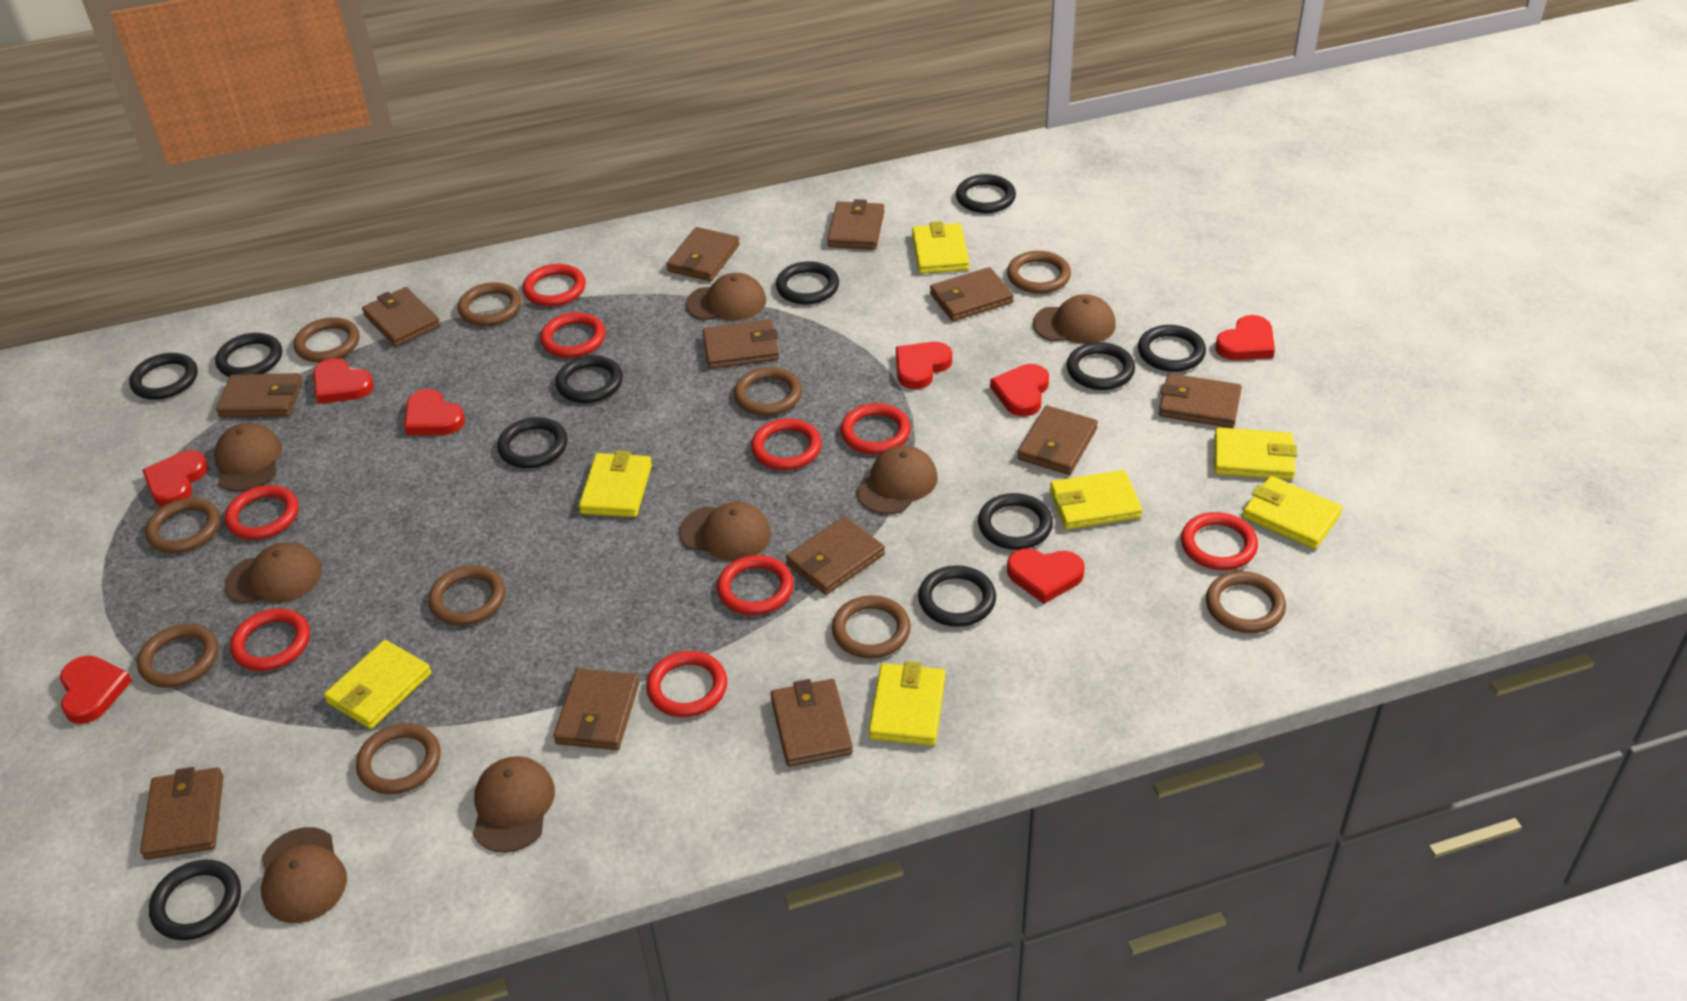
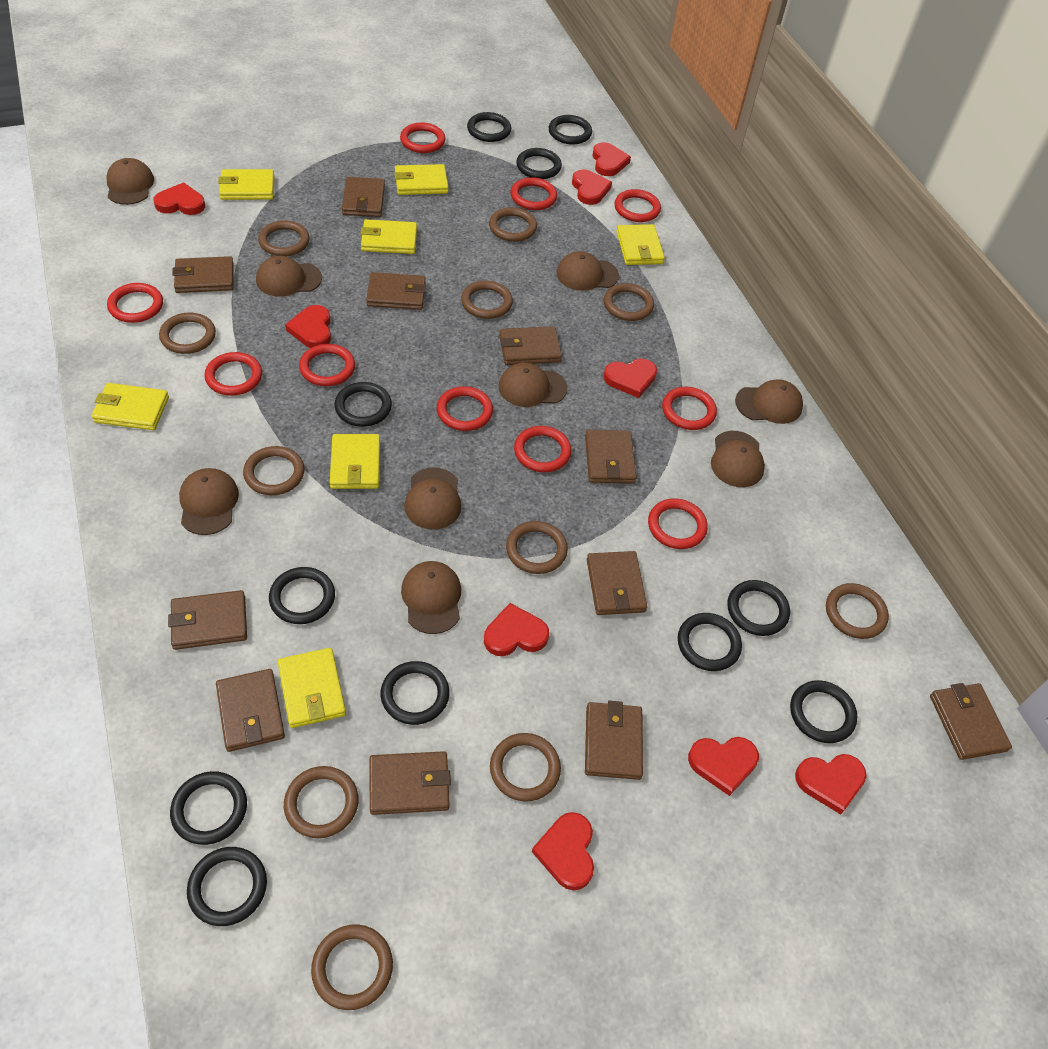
brown cap: [214,423,282,492] [225,542,322,604] [261,827,347,923] [473,756,555,853] [679,502,771,561] [686,273,766,321] [857,445,938,514] [1033,294,1116,344] = 8 -> [106,158,154,205] [179,468,239,535] [256,256,322,297] [401,561,461,634] [404,467,461,530] [499,362,567,407] [557,251,619,291] [711,431,765,487] [735,379,803,424] = 9
brown ring: [137,624,218,688] [145,498,220,553] [294,317,360,363] [356,723,441,794] [428,565,505,626] [458,282,522,326] [734,367,802,416] [832,595,911,659] [1007,251,1071,294] [1206,571,1286,633] = 10 -> [159,313,216,354] [243,446,304,495] [258,221,310,256] [284,766,359,838] [311,924,393,1010] [461,281,513,319] [489,207,537,242] [490,733,561,802] [506,521,568,574] [604,283,654,321] [826,583,889,639] = 11
brown wallet: [140,767,223,860] [216,373,302,418] [362,287,440,347] [553,668,639,750] [666,227,740,281] [702,319,779,369] [770,679,853,767] [786,516,885,595] [827,199,884,250] [930,267,1014,321] [1017,405,1098,475] [1159,373,1242,428] = 12 -> [168,590,247,650] [172,256,233,293] [216,669,285,752] [342,177,385,217] [366,272,426,310] [370,751,451,815] [499,326,562,365] [585,430,637,484] [585,701,643,780] [587,551,648,615] [930,683,1012,760] = 11
red heart: [60,655,132,724] [142,450,208,507] [313,358,374,404] [404,389,465,435] [896,342,952,389] [990,364,1049,417] [1007,548,1085,604] [1215,315,1275,360] = 8 -> [153,182,205,215] [285,305,331,348] [484,603,549,656] [532,812,594,891] [572,169,612,205] [592,142,631,176] [604,359,657,398] [688,737,759,796] [795,754,867,815] = 9
red ring: [224,485,299,540] [230,608,310,671] [523,264,586,307] [540,312,606,358] [646,651,727,717] [717,555,794,615] [751,418,822,470] [841,403,911,454] [1181,512,1258,570] = 9 -> [107,283,163,323] [204,352,262,396] [299,344,355,386] [400,122,445,153] [437,386,493,431] [511,177,557,210] [514,426,572,473] [615,189,661,222] [648,498,708,549] [662,387,717,430] = 10

